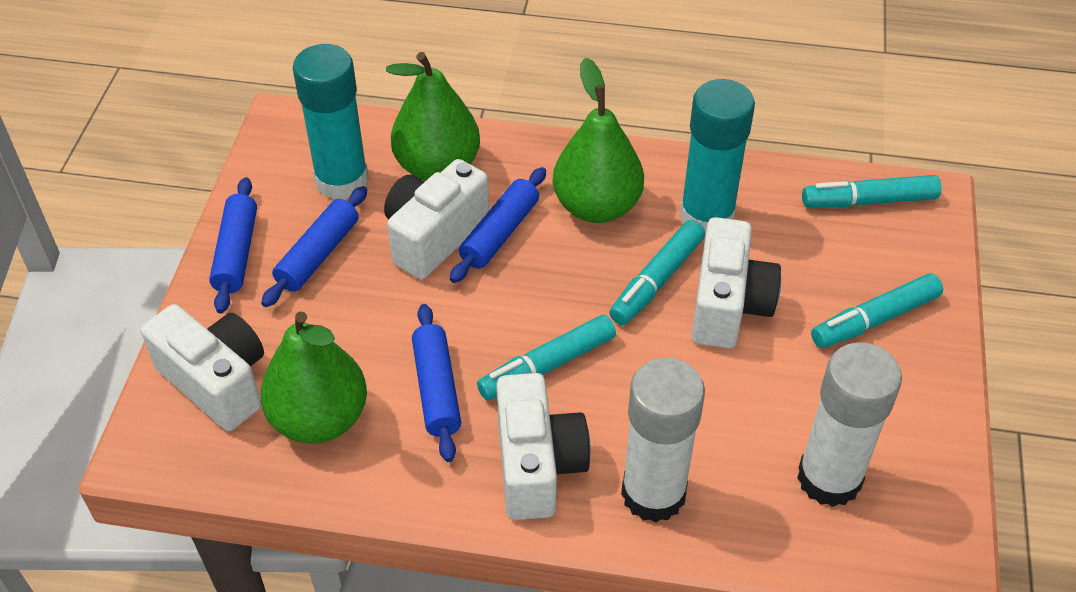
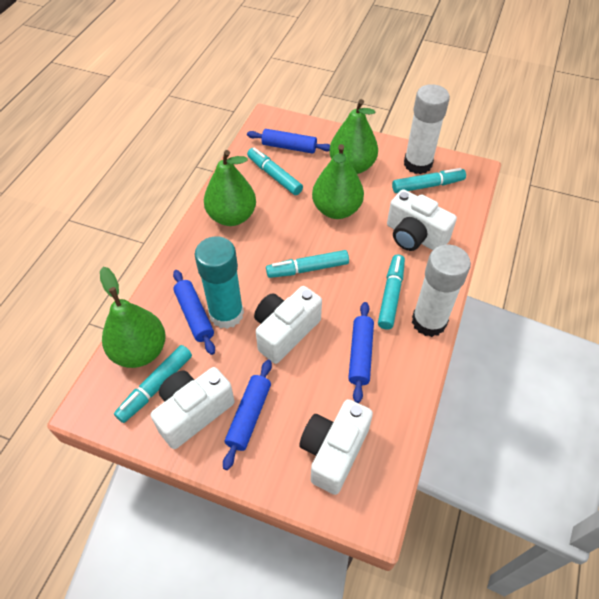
green pear: [260,311,367,443] [386,52,480,181] [553,58,644,223] = 3 -> [100,267,166,368] [204,150,256,226] [312,144,364,219] [329,99,378,174] = 4
turquoise glue stick: [293,44,369,200] [680,79,755,235] = 2 -> [195,236,244,329] = 1
turquoise marker: [477,314,616,401] [609,220,705,325] [802,175,941,208] [811,273,943,348] = 4 -> [114,345,192,423] [247,148,303,195] [266,250,349,278] [378,254,405,330] [392,168,466,193] = 5

